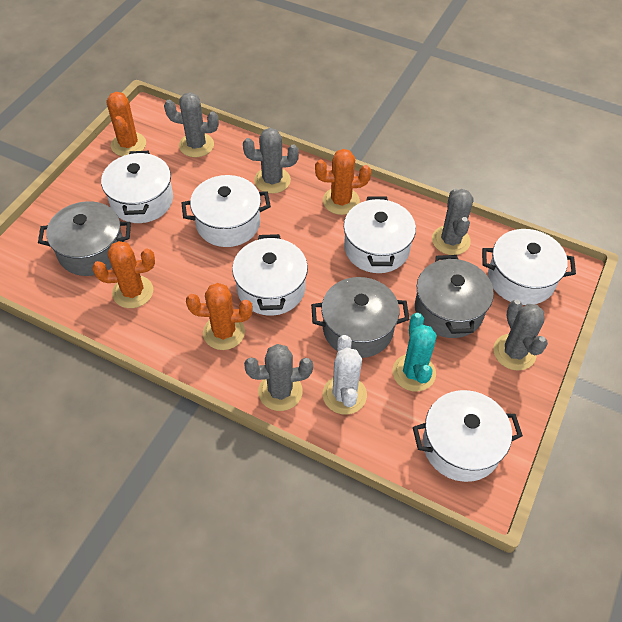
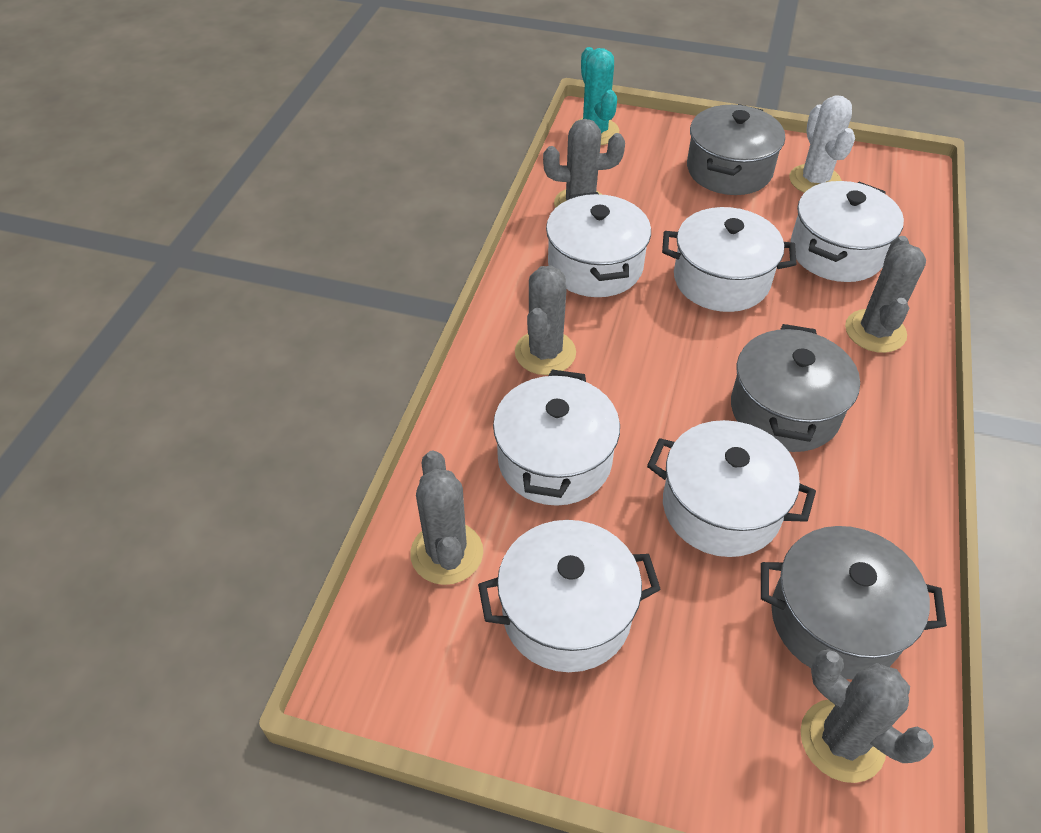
orange cactus: [92,241,155,308] [107,92,146,156] [186,283,252,350] [315,149,371,215] = 4 -> none = 0

